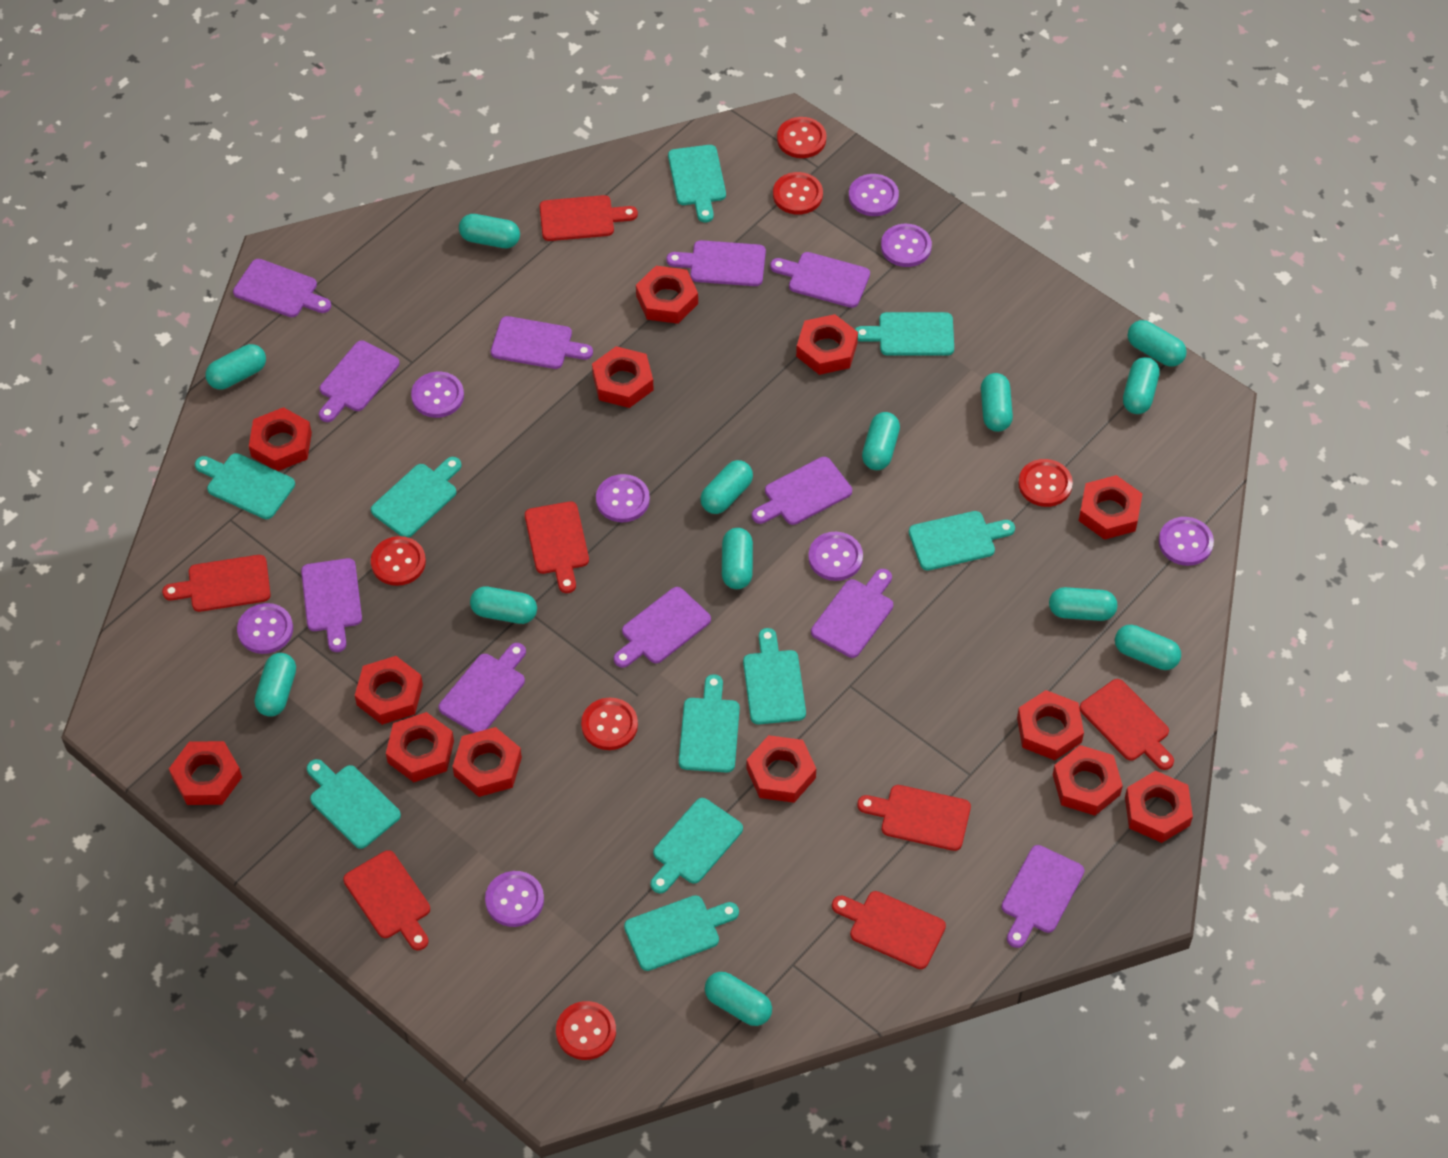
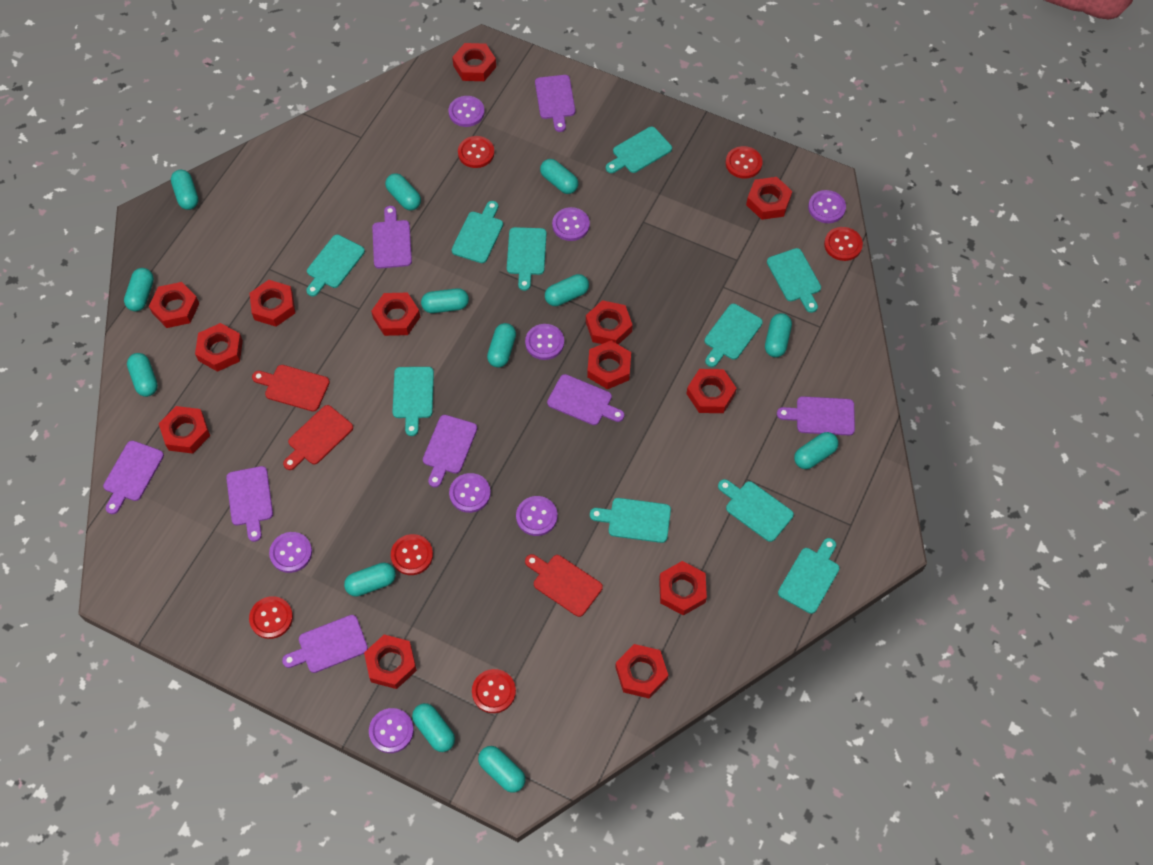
purple cutting board: [233,259,331,317] [301,558,362,652] [319,341,399,422] [438,643,526,733] [491,316,593,369] [614,587,711,668] [666,240,766,286] [752,457,852,525] [770,252,870,308] [811,569,893,658] [1001,845,1084,948] = 11 -> [103,441,164,514] [226,466,273,542] [282,615,368,673] [372,206,412,269] [423,415,477,488] [535,75,575,132] [547,374,624,425] [777,396,855,436] = 8
red cutting board: [162,555,271,612] [343,850,430,950] [525,501,589,593] [540,195,638,241] [832,891,946,969] [857,785,971,851] [1080,679,1174,770] = 7 -> [252,365,330,412] [283,405,353,470] [525,554,603,617] = 3

